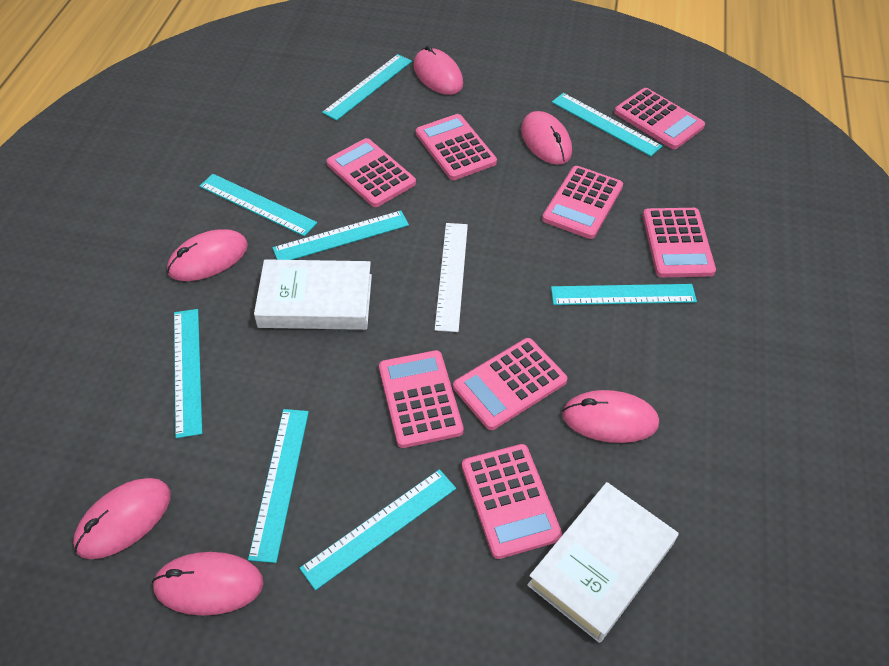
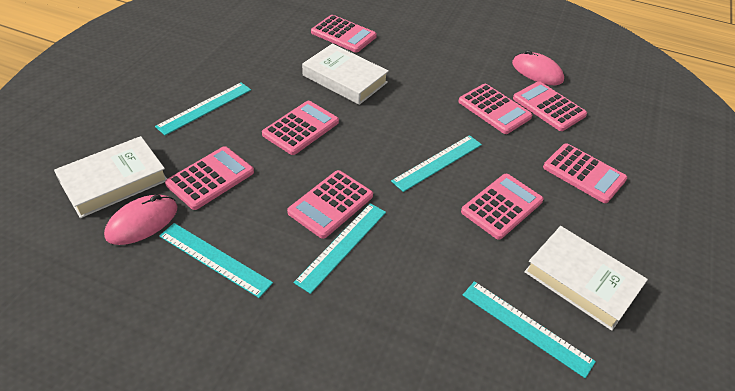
pink mouse: [73,478,171,559] [152,552,263,616] [167,229,248,281] [414,45,463,95] [521,111,572,165] [562,390,659,443] = 6 -> [104,195,178,245] [512,50,564,85] = 2
turquoise ruler: [174,309,202,438] [199,174,317,236] [248,409,309,563] [273,210,409,260] [300,469,456,590] [322,54,412,121] [551,284,697,305] [552,93,662,156] = 8 -> [155,82,251,135] [159,223,273,298] [294,203,386,294] [391,135,482,192] [463,281,596,378] = 5
white book: [254,259,372,330] [527,482,679,643] = 2 -> [54,136,167,218] [302,44,389,105] [524,226,648,331] = 3
white ruler: [435,223,468,332] = 1 -> none = 0

